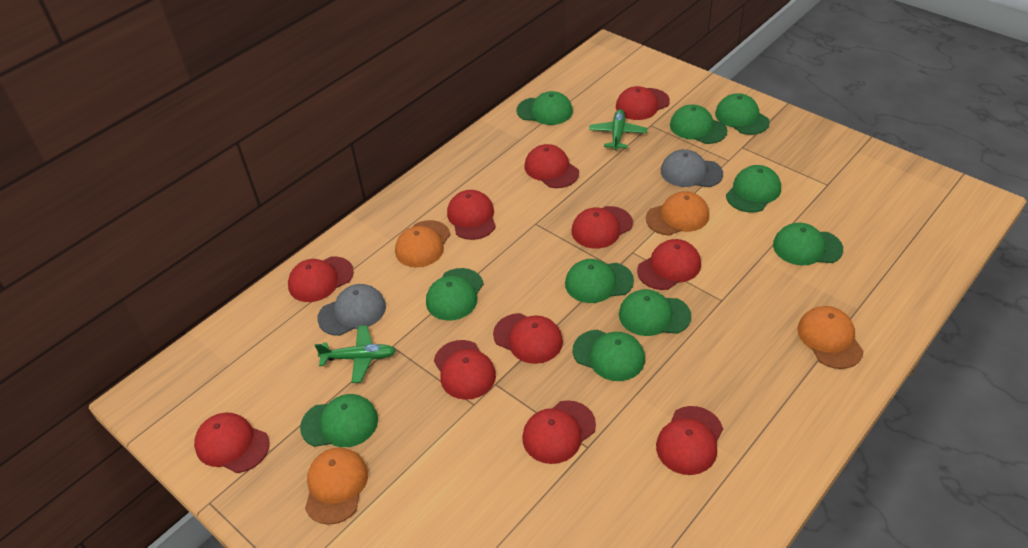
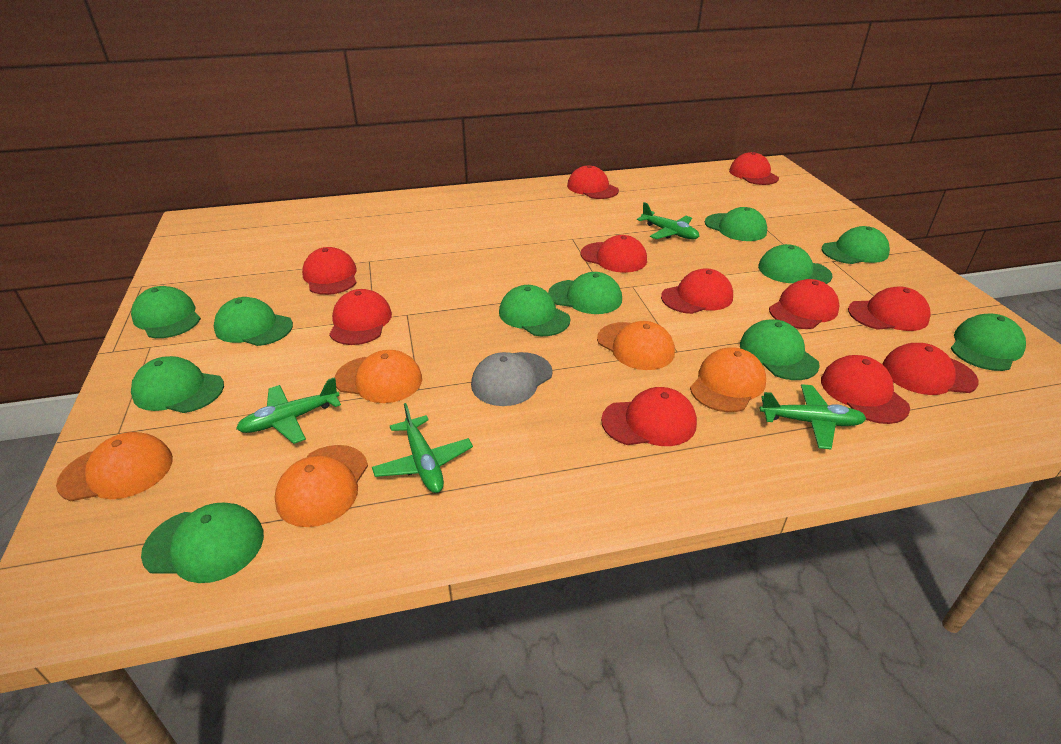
green cap: [300,394,378,447] [426,268,483,321] [516,91,573,125] [565,259,634,303] [573,329,645,381] [619,289,691,336] [670,105,727,144] [715,93,770,135] [726,165,781,213] [773,223,843,265] = 10 -> [131,286,201,338] [131,356,224,413] [141,503,264,583] [214,297,293,346] [499,285,570,336] [548,272,622,314] [705,207,767,241] [740,319,820,380] [758,244,832,284] [822,226,890,264] [951,314,1026,371] = 11
green plane: [315,325,396,383] [589,109,647,150] = 2 -> [236,377,341,444] [372,403,473,493] [637,202,699,239] [759,384,866,449] = 4
grey cap: [317,284,386,336] [661,149,723,187] = 2 -> [471,352,553,406] = 1
orange cap: [305,448,368,525] [395,220,450,267] [646,191,709,236] [797,306,864,369] = 4 -> [56,432,173,501] [275,445,368,527] [335,350,422,403] [597,321,675,370] [690,347,766,412] = 5

